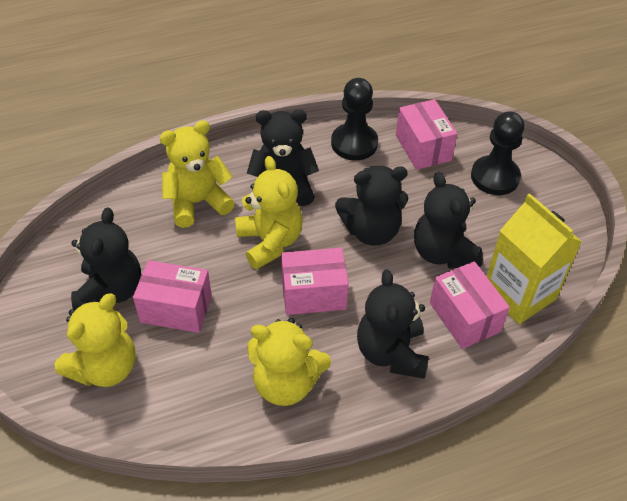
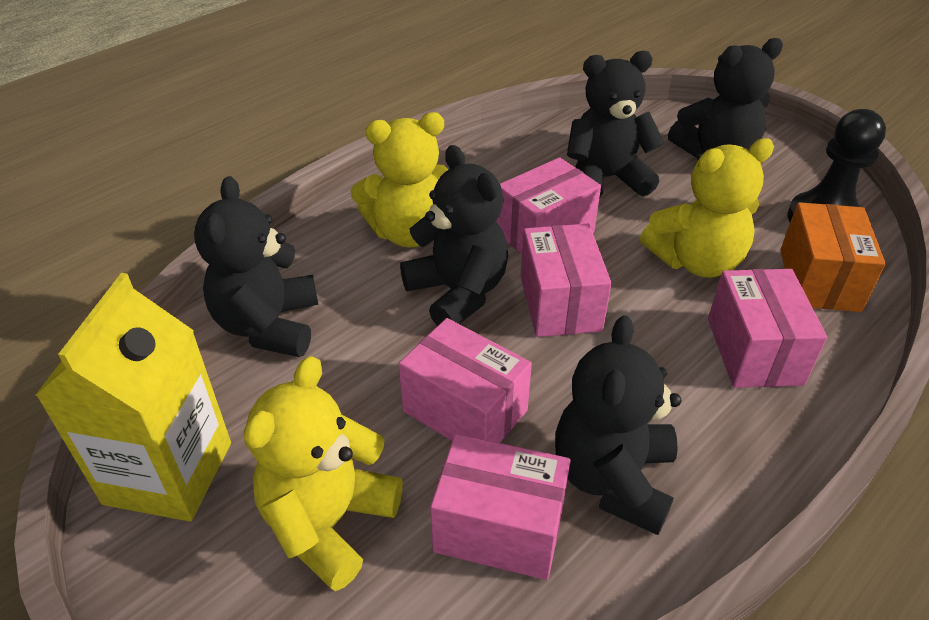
black pawn: [331,78,378,160] [471,111,525,195] = 2 -> [787,109,886,222] = 1
orange box: none = 0 -> [780,202,886,312] = 1
pink box: [133,260,212,333] [281,248,349,315] [396,99,457,170] [430,261,510,349] = 4 -> [399,318,532,443] [430,434,571,580] [496,157,601,254] [520,224,612,337] [708,269,827,388] = 5
yellow teddy bear: [54,293,135,387] [159,120,235,228] [235,156,303,270] [247,318,331,406] = 4 -> [244,356,403,591] [351,112,449,248] [640,138,774,278] = 3

